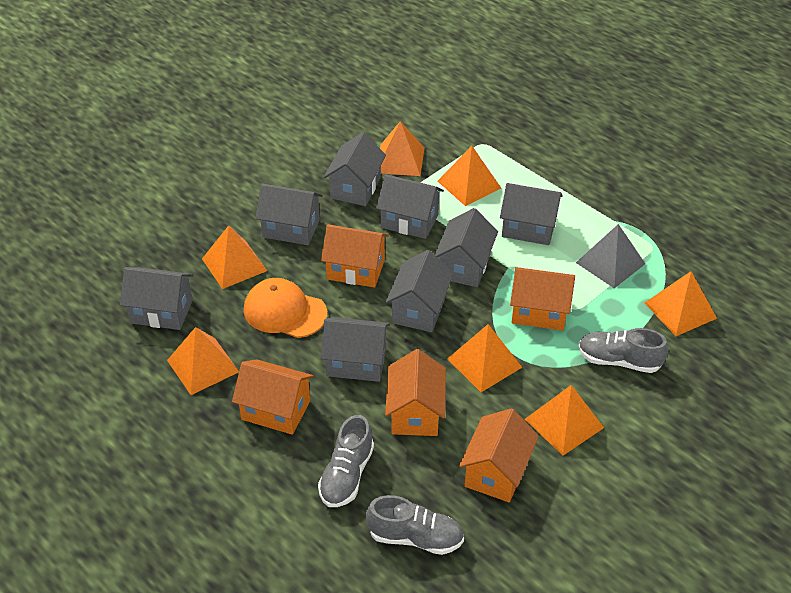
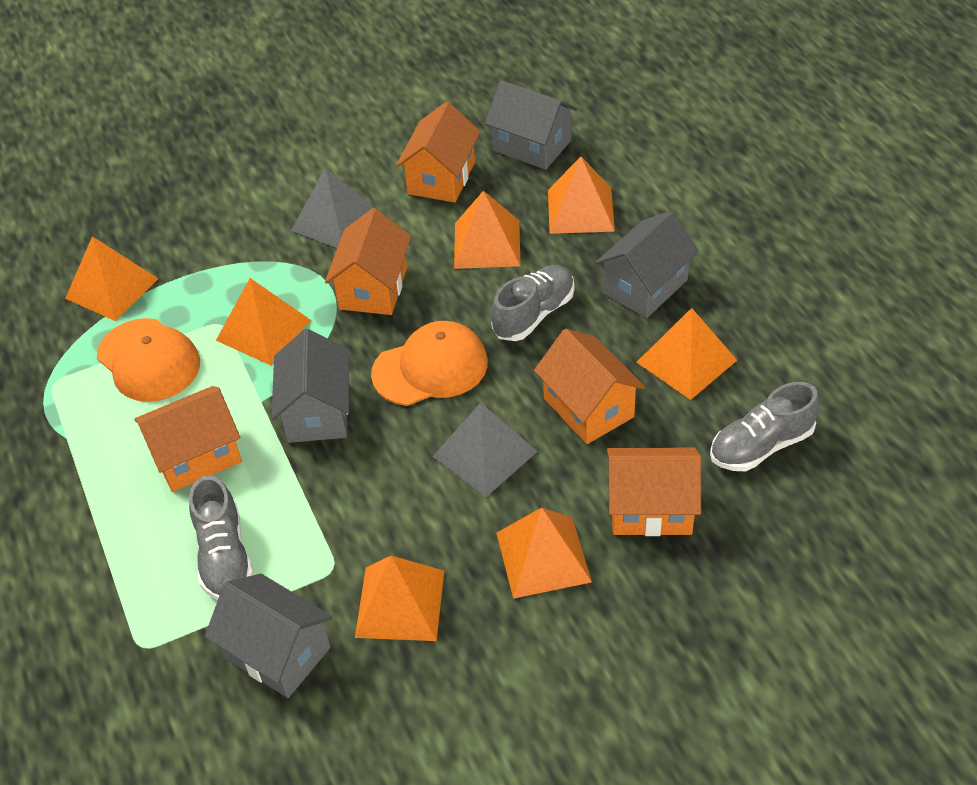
grey house: [120,267,193,330] [255,184,323,245] [321,317,390,382] [324,132,386,206] [376,174,444,239] [386,250,453,332] [434,208,498,287] [500,183,563,245] = 8 -> [205,574,333,698] [271,329,349,443] [485,80,577,170] [595,210,699,318] = 4
grey pyramid: [576,224,645,288] = 1 -> [291,168,375,248] [432,403,538,497] = 2
orange cap: [244,278,328,338] = 1 -> [97,318,200,402] [371,321,488,406] = 2

